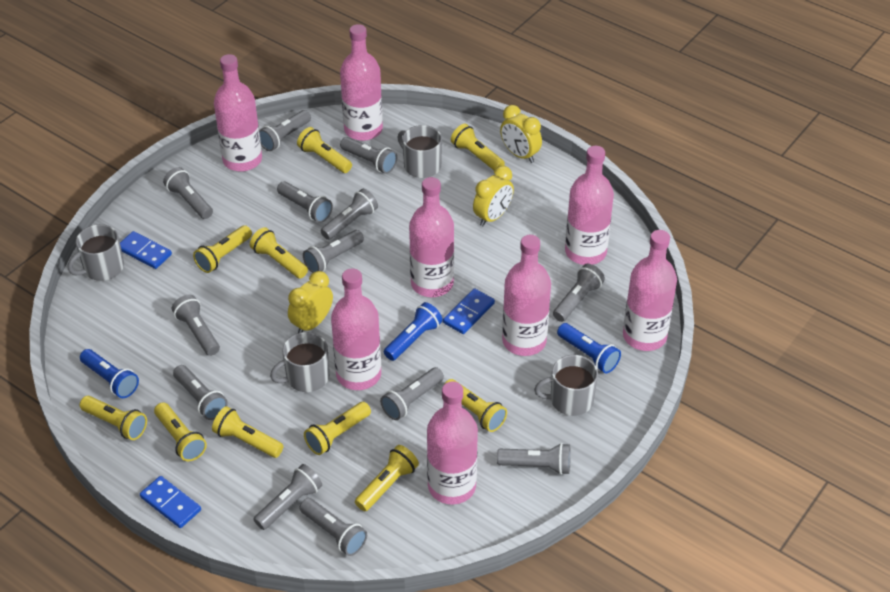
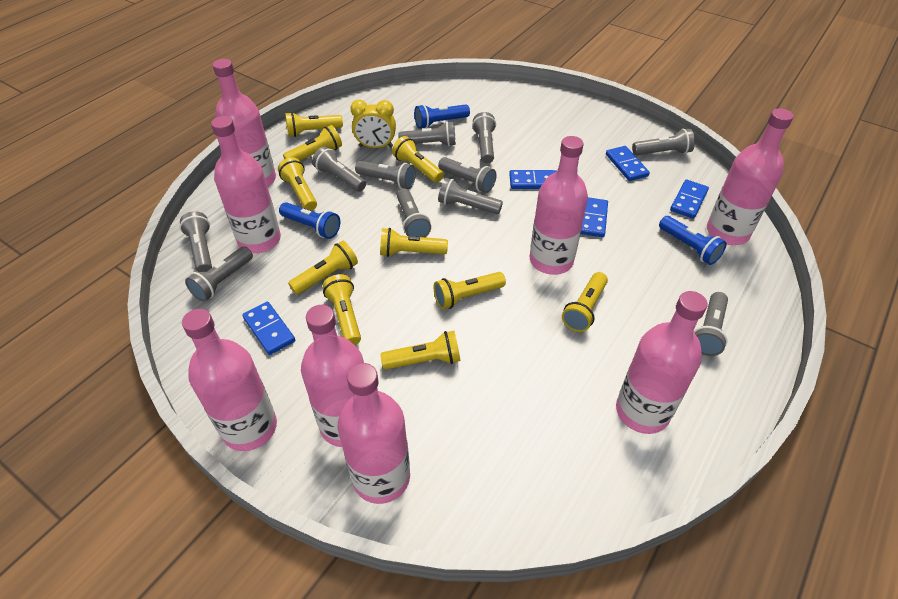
blue domino: [120,231,172,269] [140,476,201,528] [443,289,495,334] = 3 -> [242,302,295,355] [509,170,557,189] [581,197,608,237] [606,146,650,181] [670,180,709,219] = 5
grey flashlight: [163,167,213,219] [172,295,220,356] [173,365,228,420] [254,464,322,530] [259,110,311,151] [277,181,333,223] [300,498,367,556] [303,230,364,273] [321,189,378,240] [340,137,397,174] [380,367,444,420] [497,443,571,475] [553,264,605,322] = 13 -> [180,211,212,272] [185,246,253,302] [312,146,366,192] [355,161,416,189] [397,188,431,237] [398,121,456,146] [438,157,496,193] [438,178,503,214] [472,112,496,164] [632,129,695,155] [694,292,728,356] = 11
grey mug: [68,224,124,281] [270,332,329,392] [397,125,442,178] [534,355,598,416] = 4 -> none = 0
yellow clock: [288,271,333,333] [473,166,514,226] [500,105,542,163] = 3 -> [350,100,396,148] = 1

